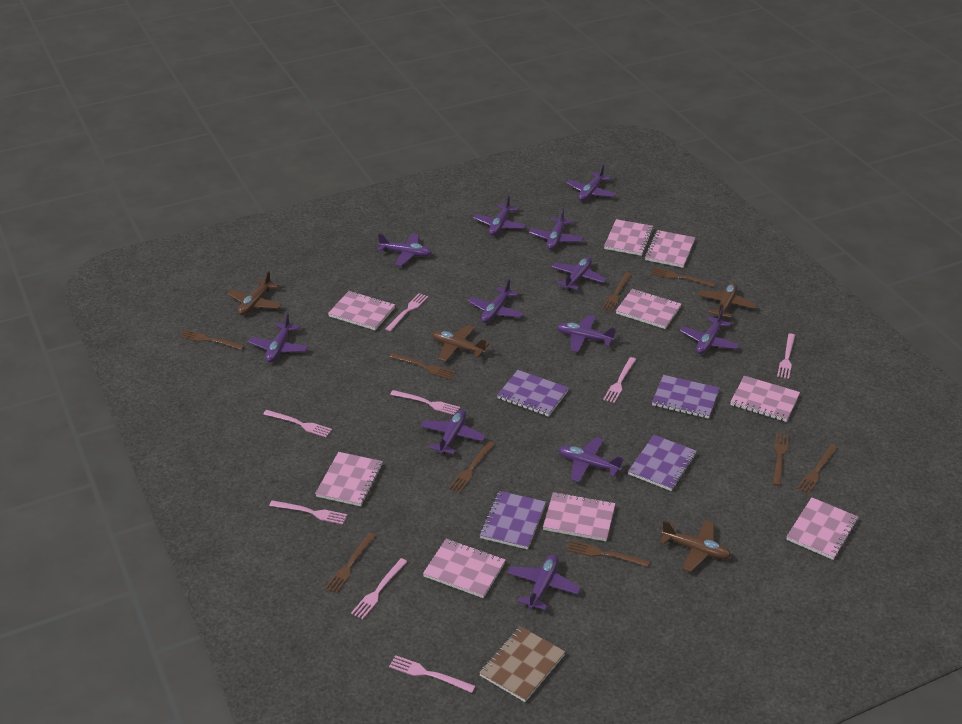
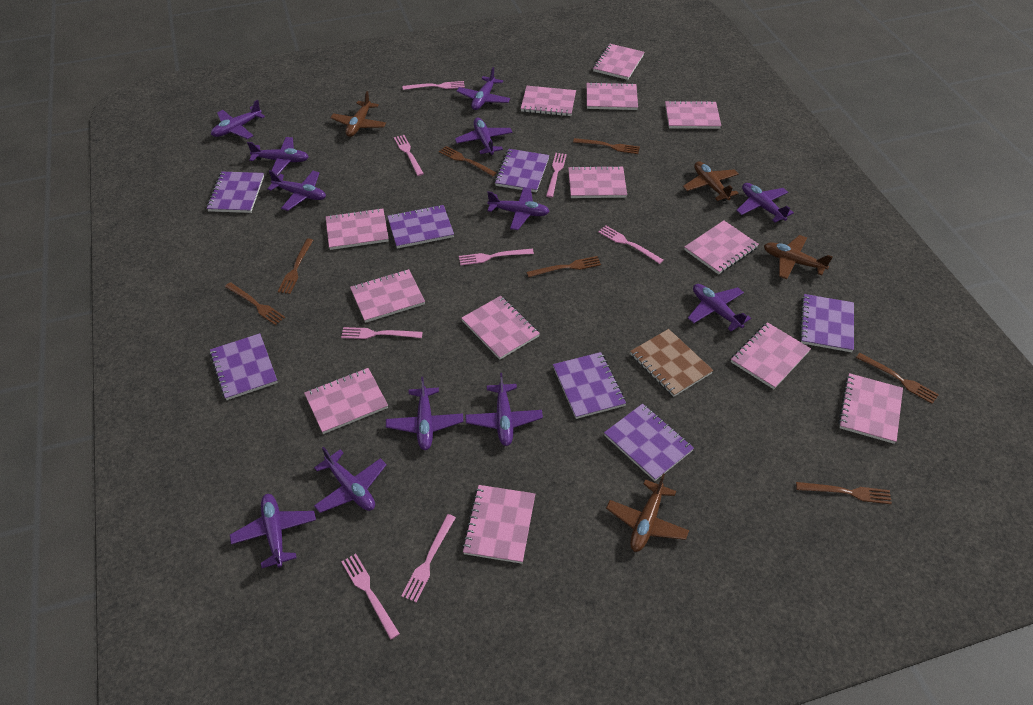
brown fork: [180,330,245,350] [325,533,376,594] [389,353,455,380] [449,441,495,493] [567,540,650,567] [601,273,632,312] [651,267,716,287] [773,433,789,486] [797,444,838,494] = 9 -> [225,282,285,325] [278,238,313,294] [439,146,497,176] [527,256,601,277] [573,138,640,154] [796,482,892,504] [856,353,939,404] = 7
pink notebook: [315,452,383,506] [328,291,395,330] [423,539,506,598] [543,492,616,541] [604,219,654,256] [616,289,681,329] [645,230,695,268] [730,376,800,422] [786,497,858,560] = 9 -> [304,368,388,434] [326,208,389,250] [350,269,425,323] [461,296,540,360] [462,485,535,564] [521,86,576,116] [568,166,627,198] [587,82,638,110] [593,44,644,80] [665,100,721,129] [684,221,759,274] [731,322,811,389] [838,373,903,444] = 13
purple notebook: [480,491,546,550] [497,370,569,417] [628,435,697,491] [652,375,720,419] = 4 -> [207,172,264,213] [209,333,278,400] [387,205,454,249] [495,149,549,192] [553,352,626,419] [604,404,694,481] [799,294,854,352] = 7

